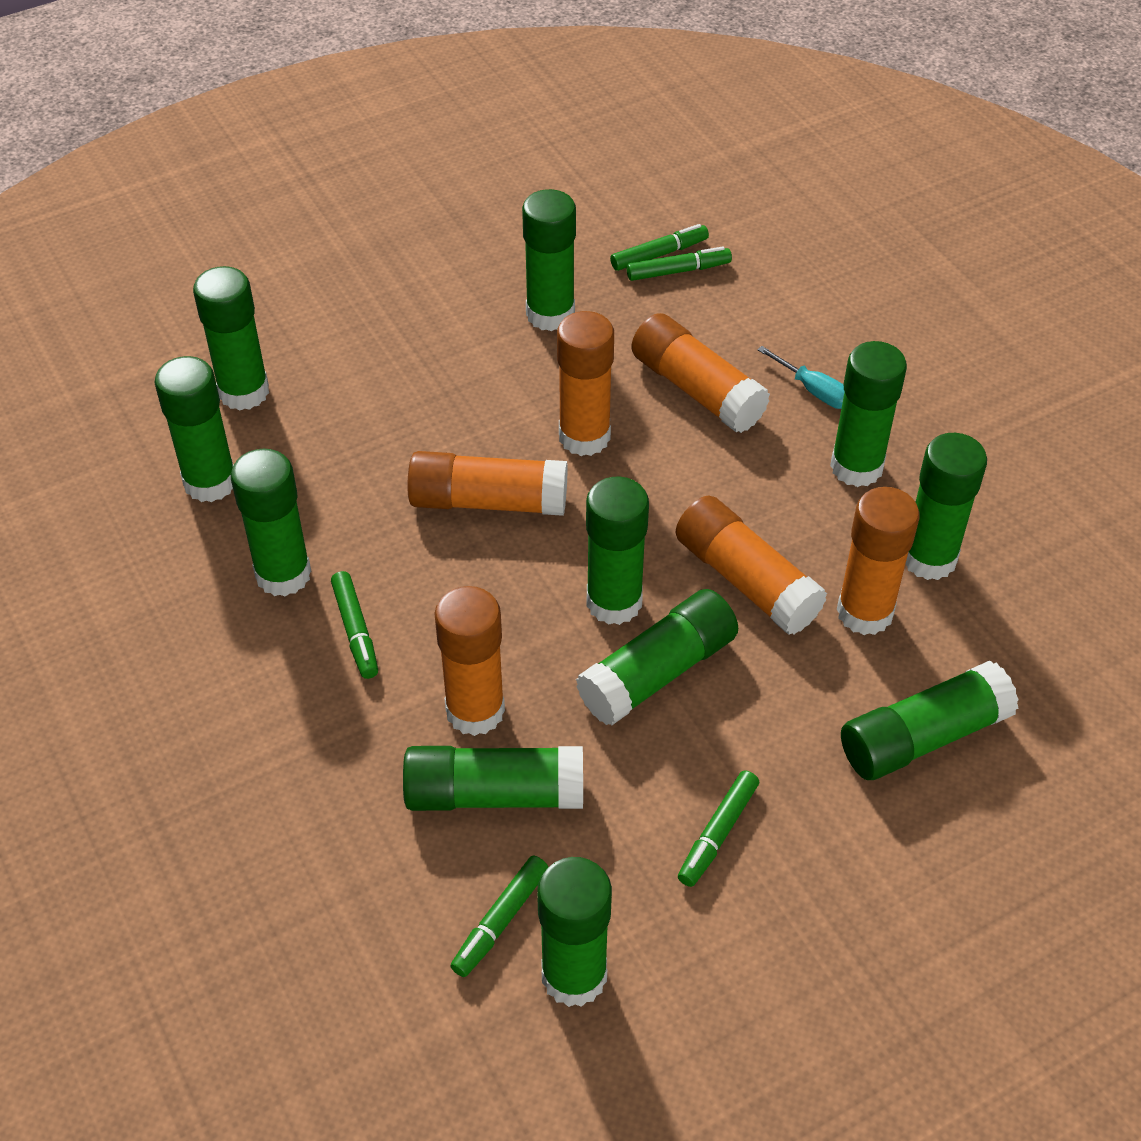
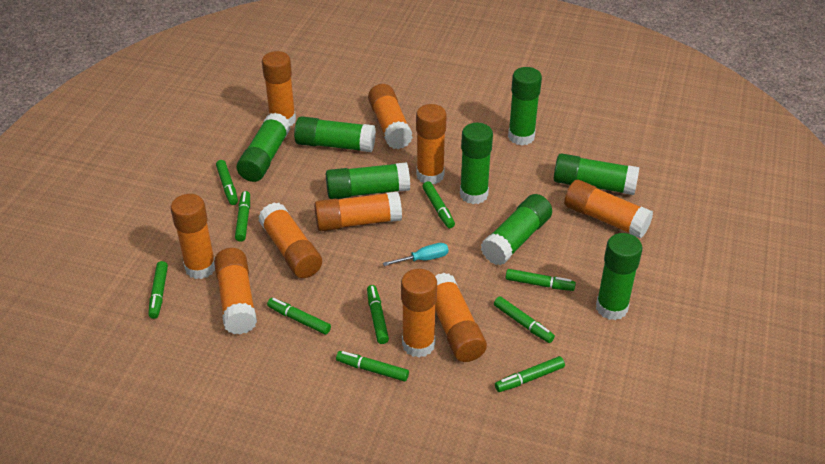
green glue stick: [154,356,233,502] [193,266,269,410] [231,449,311,596] [403,746,583,811] [522,189,576,331] [537,857,612,1007] [576,589,738,725] [586,477,649,625] [830,341,907,487] [841,661,1019,780] [905,433,987,580] = 11 -> [236,113,291,182] [294,116,376,152] [326,162,410,199] [460,123,493,204] [481,194,552,265] [508,67,542,145] [554,153,640,195] [596,233,642,320] = 8
green marker: [331,571,378,679] [450,855,548,977] [610,224,709,271] [627,246,732,281] [678,770,759,887] = 5 -> [148,261,168,319] [216,160,238,205] [235,191,250,242] [267,298,331,335] [336,351,409,382] [367,285,389,344] [422,181,455,228] [494,296,555,343] [495,356,565,392] [505,269,576,291] = 10
orange glue stick: [407,451,568,516] [434,586,505,736] [557,311,614,456] [631,313,770,433] [676,495,827,635] [837,487,920,635] = 6 -> [171,194,215,279] [214,248,257,334] [258,203,322,278] [262,51,296,126] [314,192,402,231] [368,84,413,149] [401,269,437,358] [416,104,447,184] [435,273,487,362] [564,180,653,238] = 10

